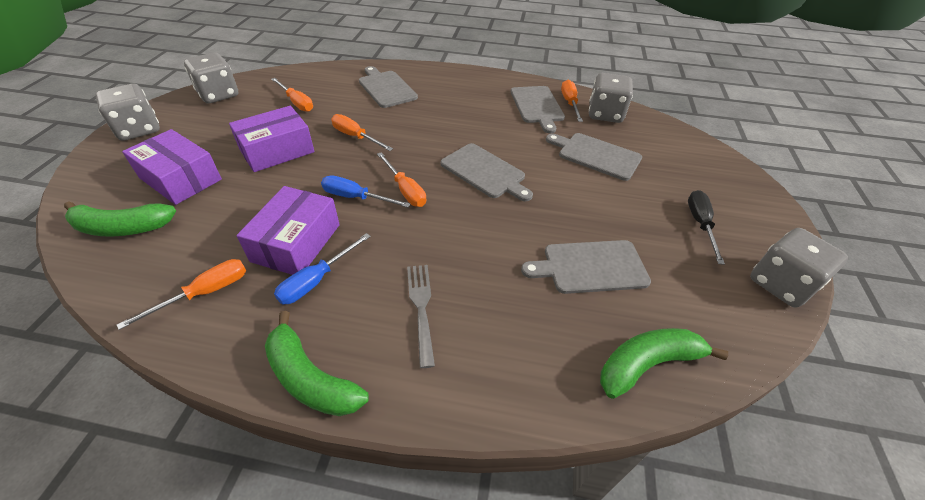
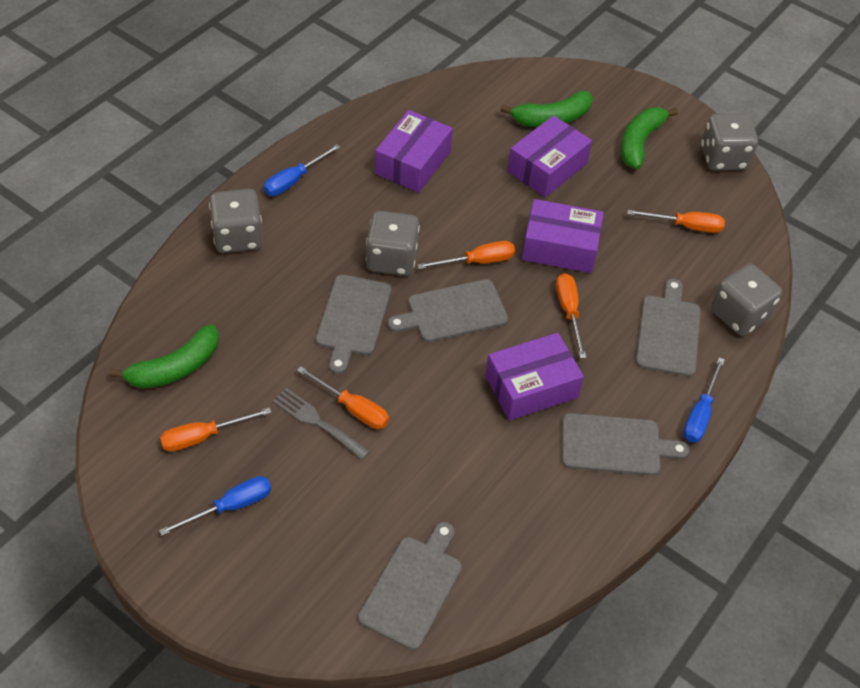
black screwdriver: [688,190,725,265] = 1 -> none = 0
blue screwdriver: [274,233,371,304] [321,175,410,208] = 2 -> [159,476,271,536] [263,144,340,196] [683,358,725,443] = 3
purple box: [122,129,222,205] [229,106,315,172] [236,186,340,275] = 3 -> [375,110,453,193] [485,333,584,421] [507,115,592,197] [522,199,604,273] = 4

